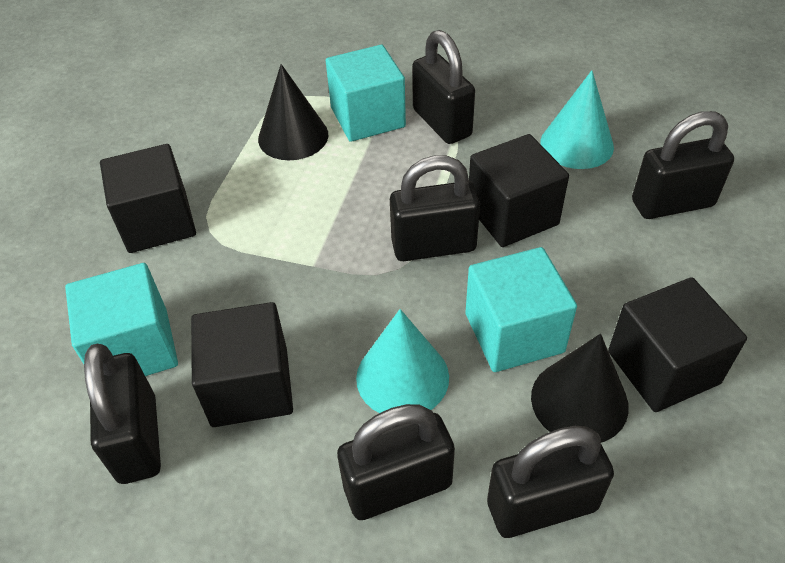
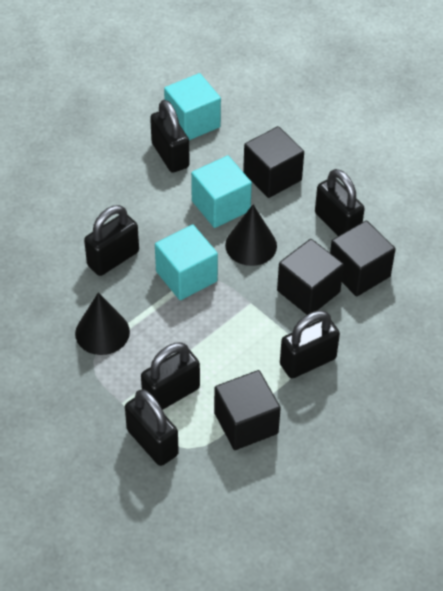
turquoise cone: [356,309,449,413] [540,70,614,169] = 2 -> none = 0

